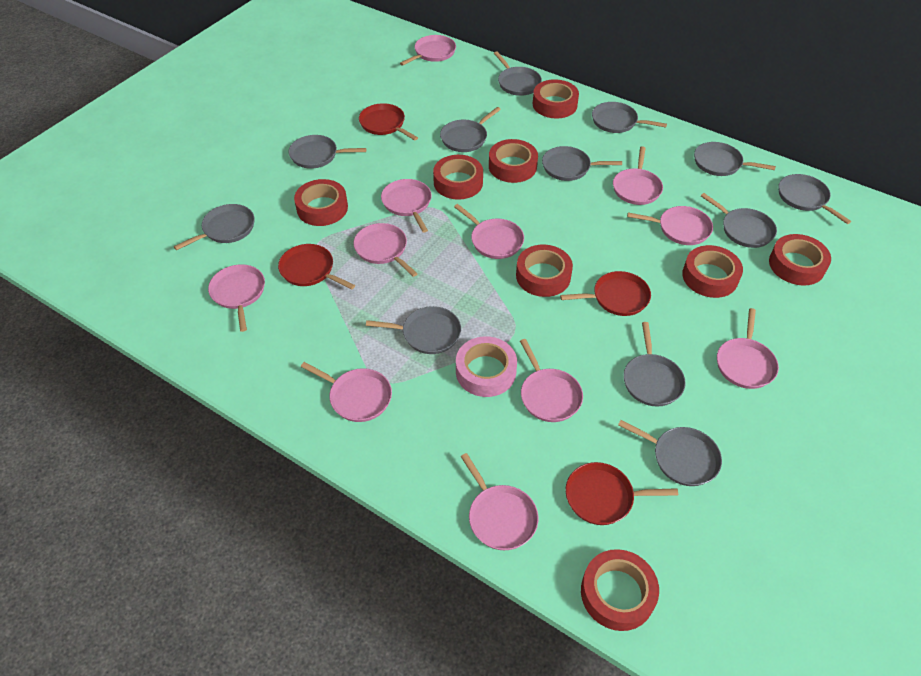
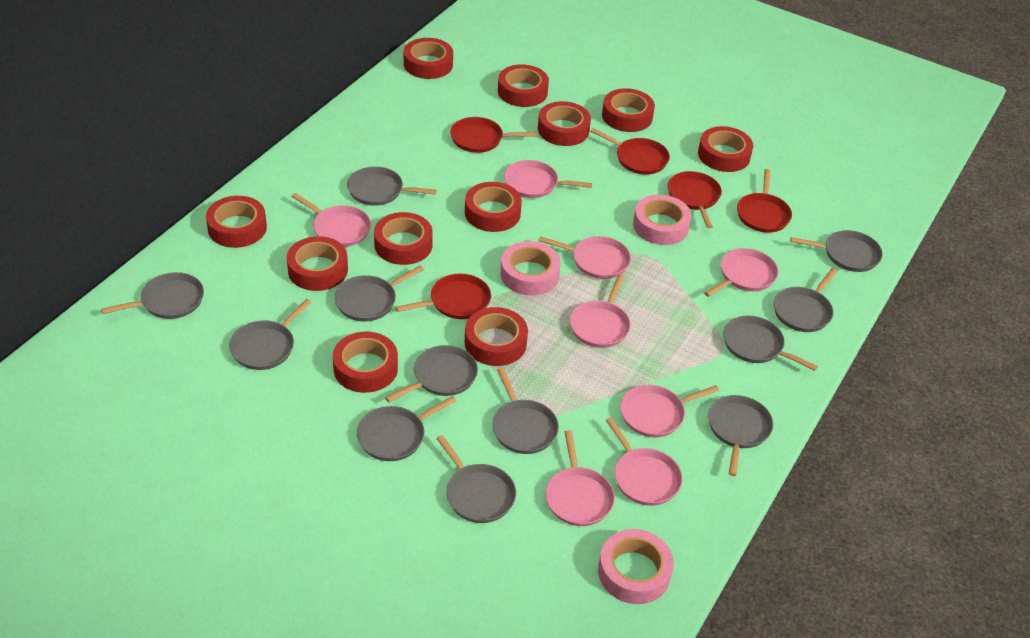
pink pan: [208,264,265,332] [301,362,392,422] [353,223,418,277] [381,179,432,233] [400,35,456,66] [454,204,524,259] [461,453,538,550] [520,339,583,422] [613,146,663,205] [627,206,713,245] [717,308,779,389] = 11 -> [291,193,371,247] [504,160,592,198] [538,236,631,279] [545,430,615,526] [570,275,631,348] [606,417,683,506] [620,385,719,437] [704,248,778,297] = 8
pink tape: [456,336,517,397] = 1 -> [500,241,561,295] [598,529,674,604] [633,195,692,245] = 3
red pan: [278,244,355,289] [359,103,418,141] [560,271,651,316] [566,462,678,525] = 4 -> [396,274,491,319] [450,117,536,153] [591,128,670,175] [667,171,722,228] [737,169,792,233] = 5
red tape: [294,179,348,226] [433,155,483,200] [489,139,538,183] [516,245,573,297] [533,79,579,118] [581,549,659,631] [682,245,743,298] [769,234,831,285] = 8 -> [206,196,267,248] [287,236,348,291] [333,332,398,393] [374,212,433,265] [404,38,453,79] [465,182,522,232] [465,307,528,366] [498,64,549,107] [538,101,591,146] [602,88,655,132] [698,126,753,172] = 11

